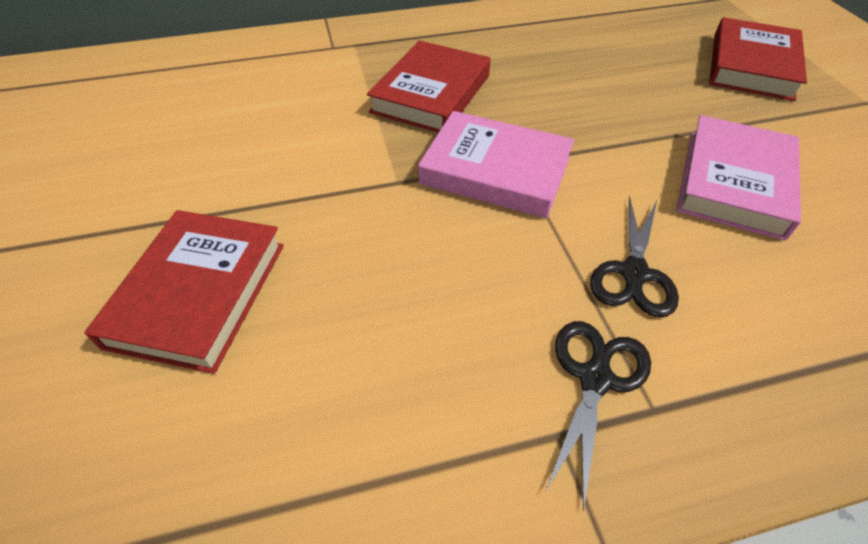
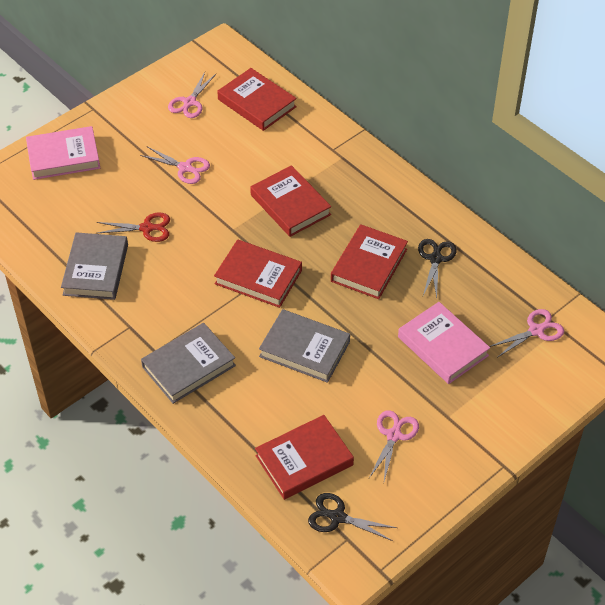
grey book: none = 0 -> [61,232,128,300] [141,323,236,404] [259,309,350,383] = 3
pink scissors: none = 0 -> [140,147,210,184] [168,72,216,118] [369,410,419,481] [489,309,564,358] = 4
red book: [84,210,284,374] [367,41,491,133] [709,17,807,101] = 3 -> [214,239,302,308] [217,68,297,131] [250,165,331,237] [255,415,354,500] [331,224,408,299] = 5
red scissors: none = 0 -> [97,213,170,242] = 1

